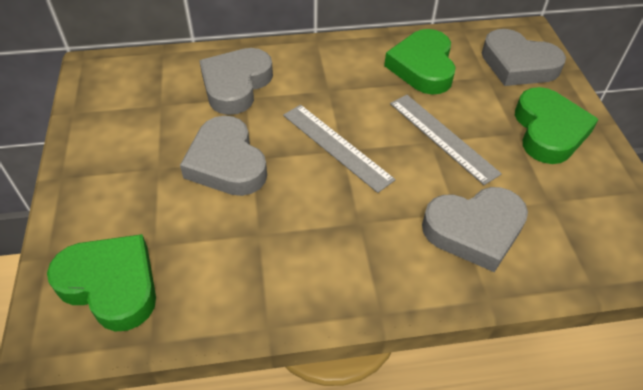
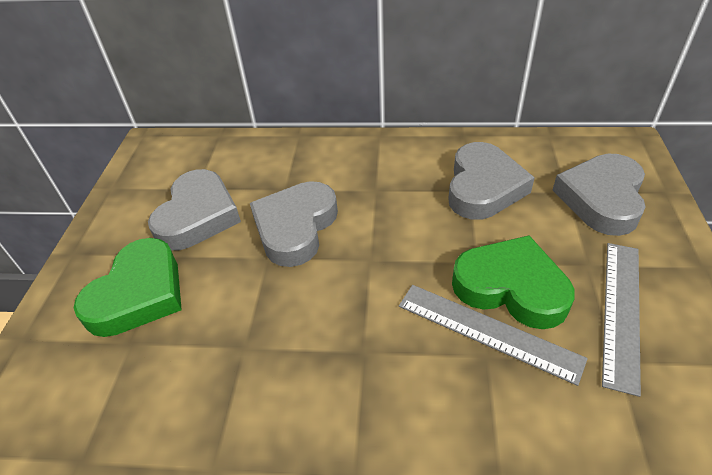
green heart: [47,234,156,332] [384,29,456,95] [515,87,599,164] = 3 -> [74,238,182,337] [452,235,575,329] = 2

